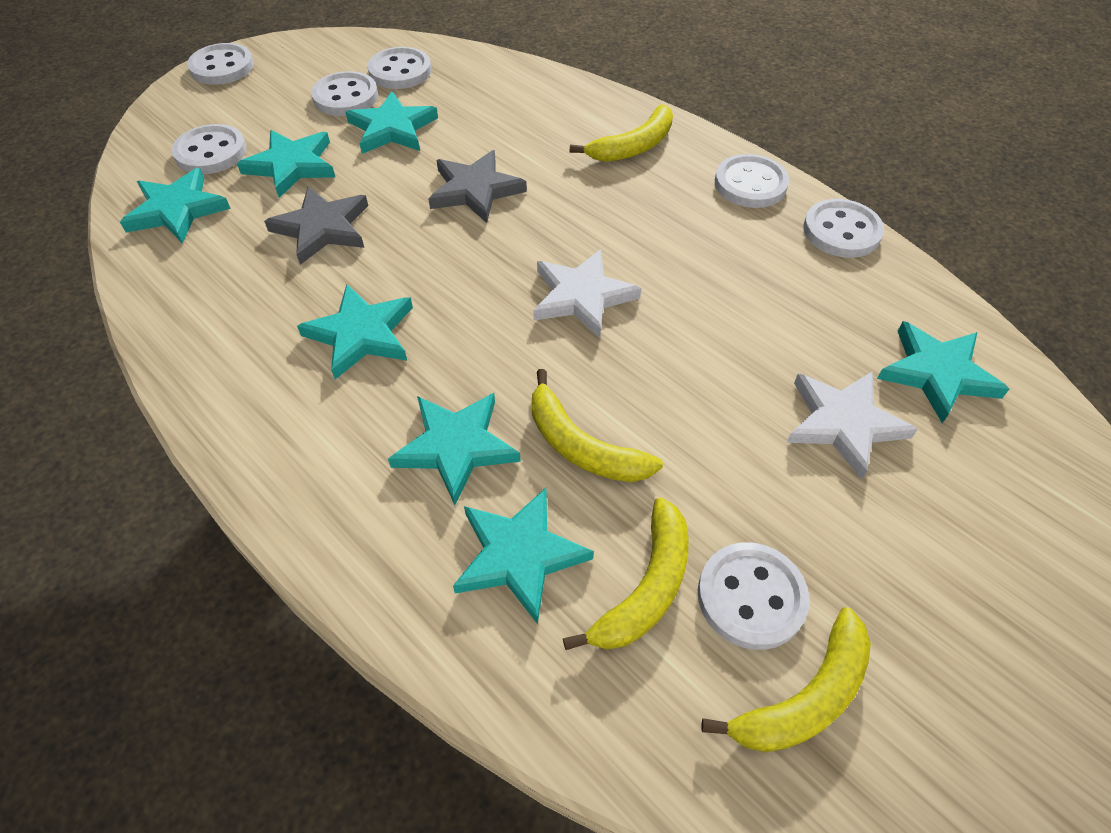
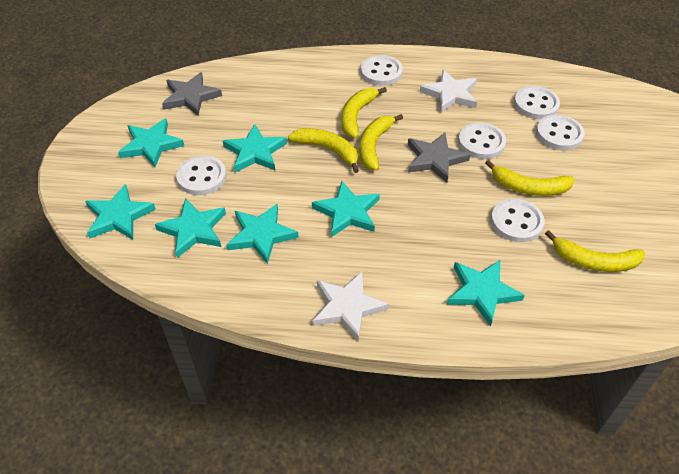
white button: [172,124,246,174] [187,43,254,85] [311,71,378,116] [367,47,431,89] [698,542,810,650] [715,154,789,208] [803,199,884,258] = 7 -> [176,156,226,195] [360,55,403,86] [458,122,506,159] [491,199,545,242] [514,86,560,119] [536,115,585,150] = 6
yellow banana: [532,369,663,482] [563,497,689,650] [570,104,673,162] [701,607,871,752] = 4 -> [288,128,359,173] [341,87,387,138] [359,114,403,171] [485,160,575,196] [545,230,645,272] = 5

